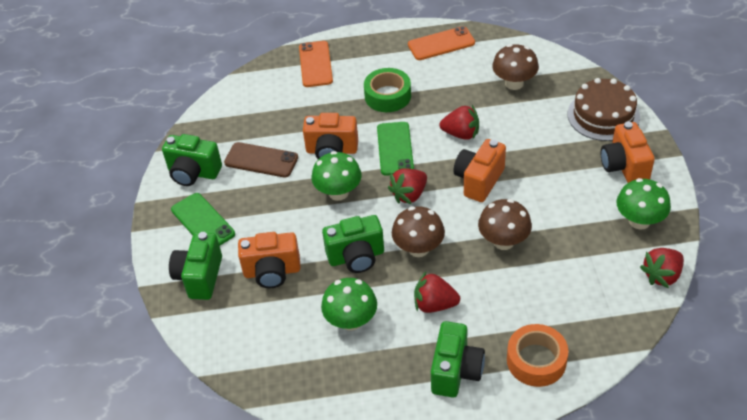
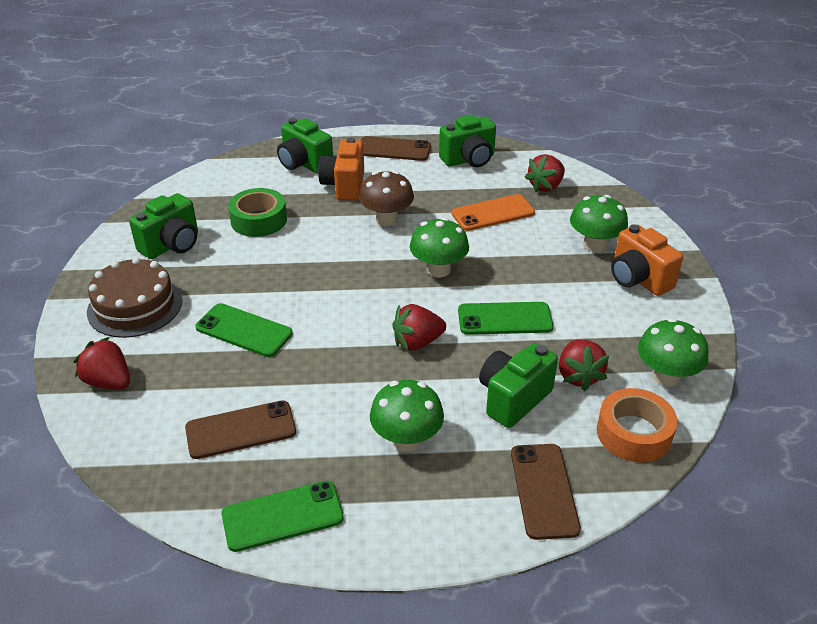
brown mushroom: [392,206,445,257] [478,199,532,250] [492,44,539,90] = 3 -> [359,171,414,226] = 1
brown phone: [224,142,298,178] = 1 -> [185,400,296,459] [361,136,431,161] [511,444,581,540] = 3
green mushroom: [312,151,362,201] [321,278,377,331] [617,178,671,230] = 3 -> [370,380,444,452] [410,218,469,278] [570,195,628,252] [638,318,708,387] = 4
green phone: [171,193,235,246] [377,122,414,176] = 2 -> [196,303,293,357] [222,481,344,552] [458,302,553,335] = 3
orange camera: [238,232,301,288] [303,113,358,159] [453,139,506,202] [601,122,655,183] = 4 -> [318,138,364,201] [611,224,683,296] = 2
orange phone: [299,41,333,87] [408,26,475,60] = 2 -> [451,194,535,231] = 1

